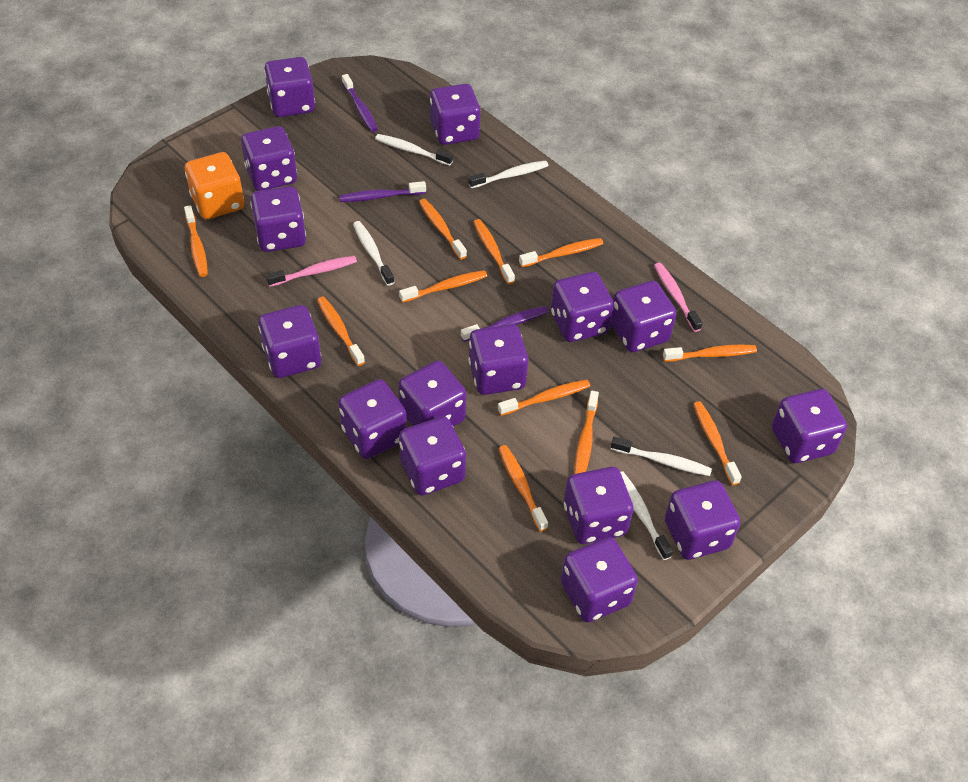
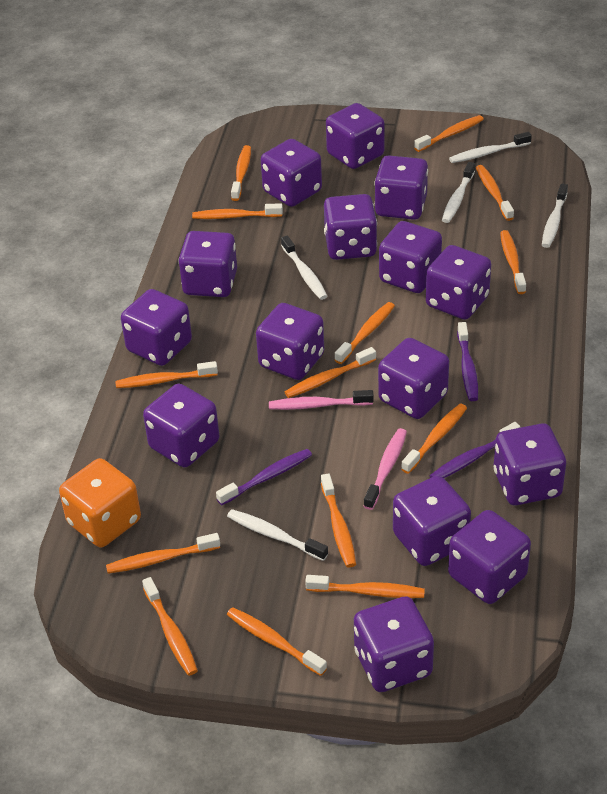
orange toothbrush: [184,205,208,277] [317,297,365,366] [399,270,487,303] [419,199,467,260] [474,219,515,284] [498,380,590,416] [498,445,548,532] [519,238,603,267] [574,391,599,474] [663,345,757,362] [693,401,742,485] = 11 -> [106,533,220,574] [115,361,218,388] [142,577,198,676] [192,203,283,219] [227,607,327,676] [231,145,251,201] [285,347,376,398] [305,575,425,598] [321,473,356,568] [335,302,395,364] [401,404,467,474] [414,115,484,152] [476,165,514,221] [500,230,526,294] = 14

